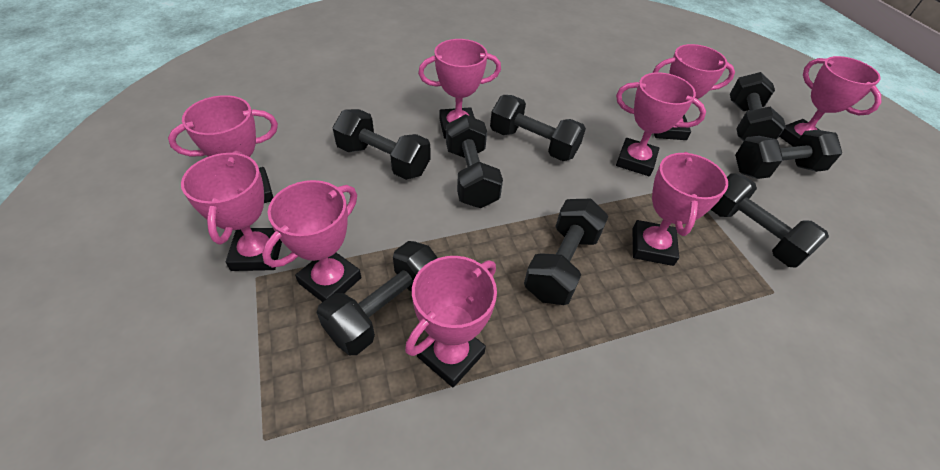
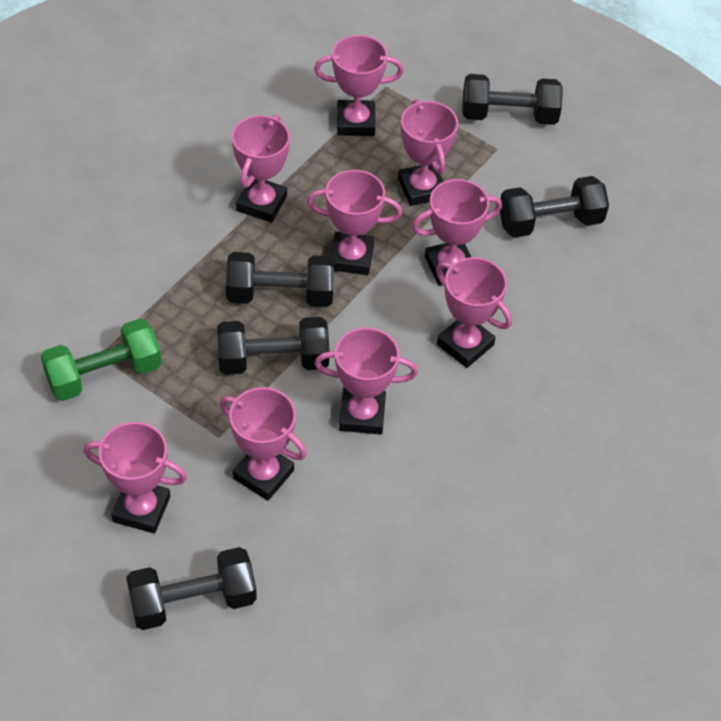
black dumbbell: [316,241,438,355] [332,109,431,180] [446,114,503,208] [490,95,586,161] [524,199,609,305] [710,174,829,268] [730,72,786,141] [735,130,842,179] = 8 -> [126,547,257,630] [217,317,330,375] [226,252,334,307] [462,74,563,125] [500,176,609,238] = 5
green dumbbell: none = 0 -> [41,319,162,401] = 1

